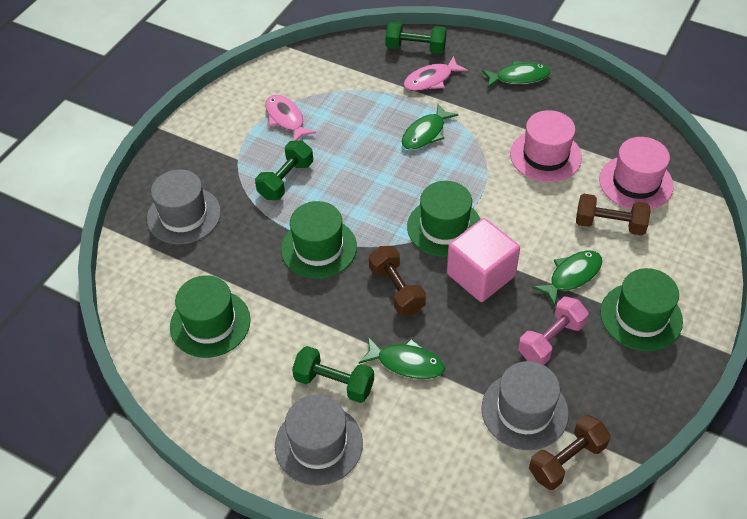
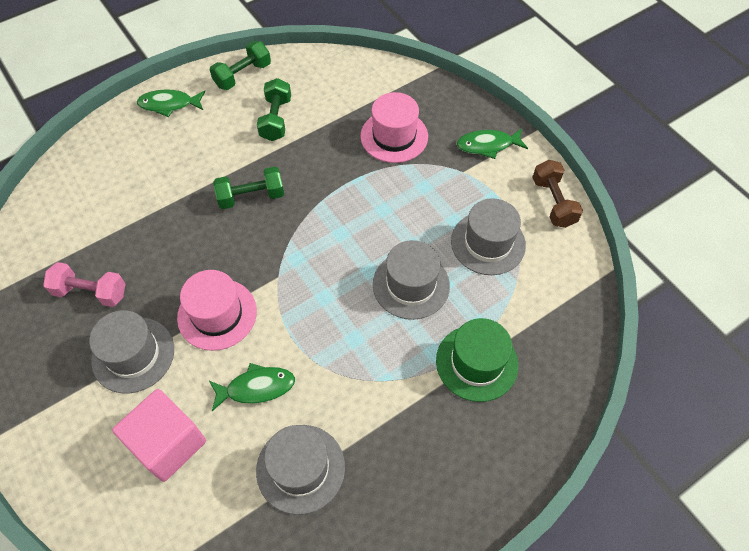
brown dumbbell: [369,246,426,316] [529,415,611,490] [576,194,651,235] = 3 -> [532,160,583,228] = 1
green fish: [359,337,445,379] [402,103,459,150] [482,61,551,88] [532,250,602,307] = 4 -> [137,89,205,117] [209,363,295,411] [457,128,528,159] = 3
green hat: [170,275,251,358] [281,201,357,279] [407,181,481,257] [600,268,683,351] = 4 -> [436,318,518,402] = 1
grey hat: [147,169,221,244] [275,395,363,486] [481,361,569,450] = 3 -> [89,310,174,393] [256,425,345,515] [373,240,450,320] [451,198,526,275] = 4
pink fish: [266,95,317,141] [403,56,468,91] = 2 -> none = 0

